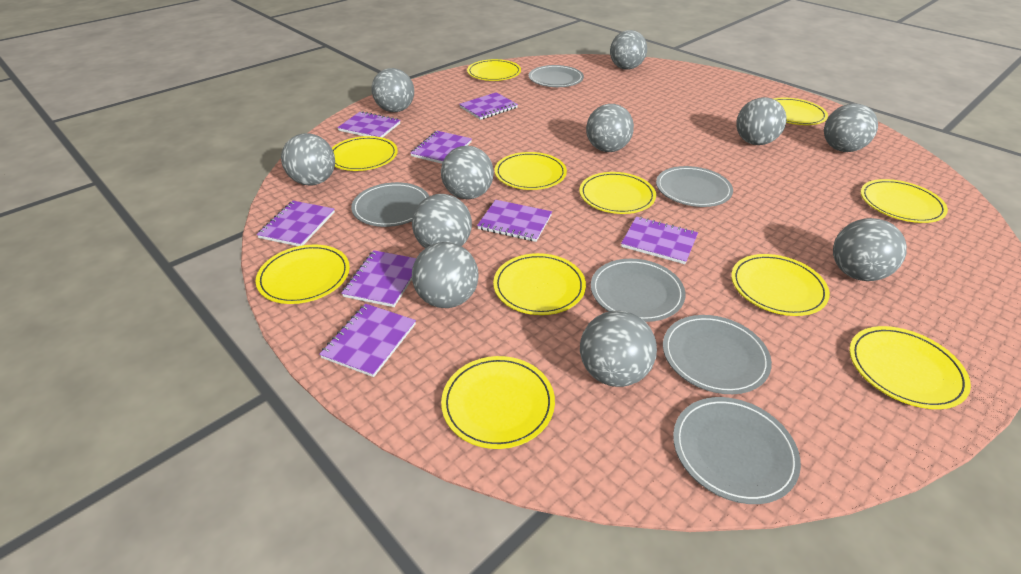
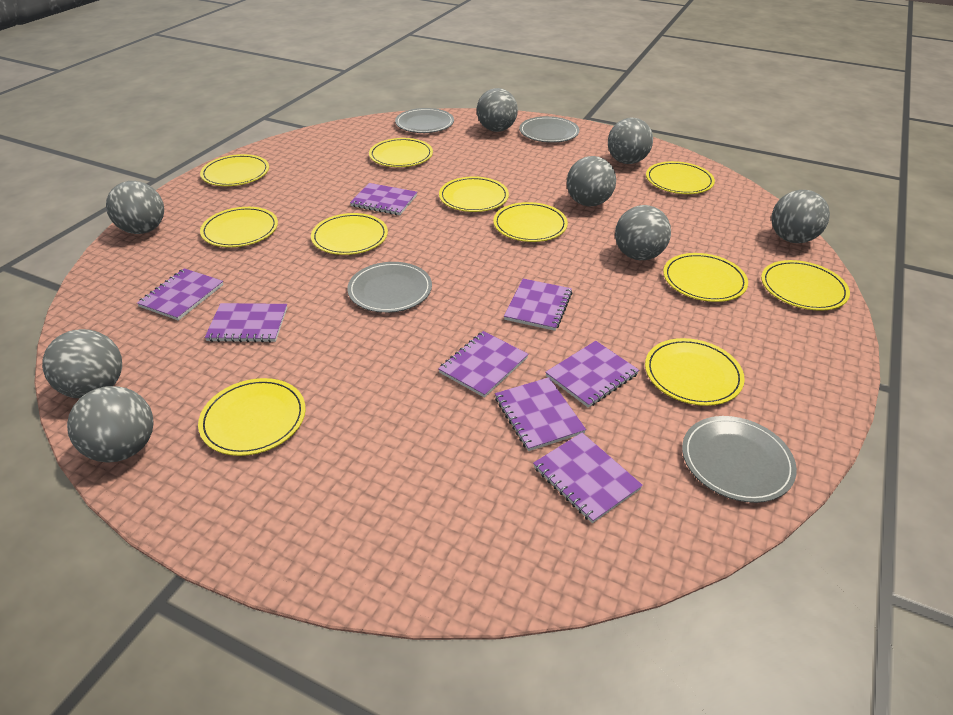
grey ball: [281,133,335,186] [372,68,414,112] [412,194,472,248] [412,242,479,308] [441,145,494,199] [580,311,657,387] [586,104,634,152] [610,30,647,70] [736,97,786,145] [824,104,878,152] [833,218,907,281] = 11 -> [42,329,122,398] [67,386,154,463] [106,181,164,234] [477,88,518,132] [567,156,616,206] [608,118,653,164] [615,205,671,260] [771,190,830,243] = 8
grey plate: [351,182,429,227] [529,65,584,87] [591,259,686,322] [656,166,733,207] [663,315,772,394] [673,397,801,504] = 6 -> [347,262,432,313] [395,108,454,133] [519,116,579,143] [682,416,797,503] = 4

